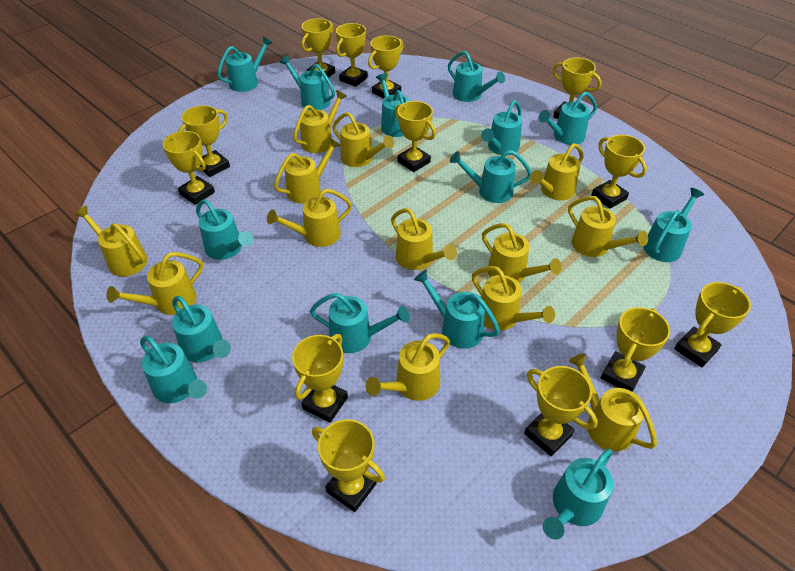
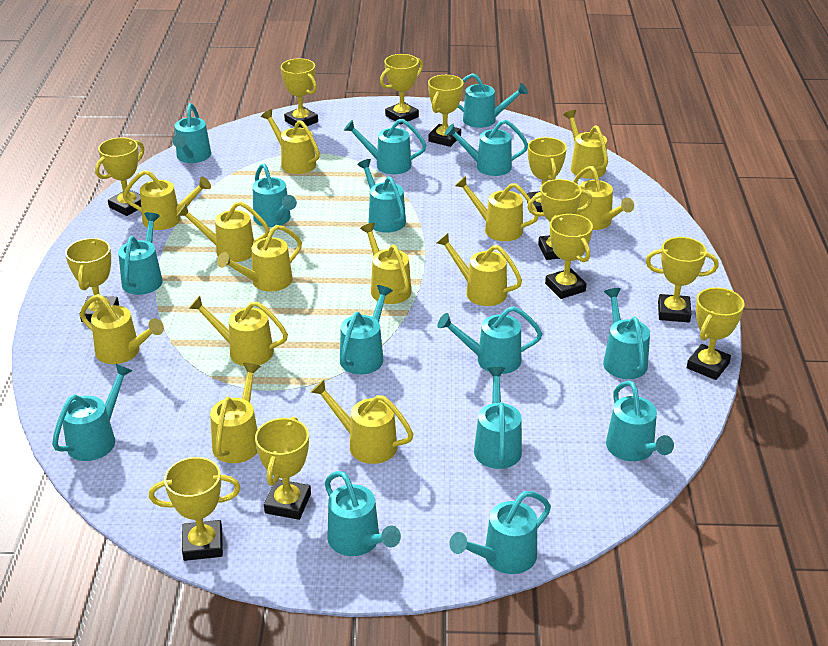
turquoise watering can: [140,336,207,403] [172,296,231,362] [196,199,253,260] [217,37,272,92] [279,55,335,110] [310,293,410,353] [376,73,410,137] [414,270,500,349] [448,51,505,102] [450,150,532,203] [481,100,522,155] [538,92,597,145] [543,449,613,540] [643,188,704,262] = 14 -> [52,364,133,461] [118,212,163,295] [172,103,211,163] [253,163,297,227] [325,471,401,556] [340,285,393,374] [344,119,426,174] [357,159,406,233] [437,306,542,374] [445,120,528,176] [449,491,551,574] [458,73,528,128] [474,367,522,469] [603,288,650,379] [606,381,674,461] = 15
yellow trophy: [163,131,215,205] [178,105,230,177] [292,334,348,423] [302,18,335,78] [312,419,385,512] [336,23,368,87] [368,35,404,99] [395,101,436,172] [524,366,598,456] [553,58,602,119] [591,135,647,209] [601,307,670,392] [674,282,751,367] = 13 -> [65,238,119,322] [95,137,144,216] [149,457,241,561] [255,417,311,520] [281,58,318,128] [380,54,423,124] [428,75,463,147] [526,137,567,212] [527,179,592,260] [545,214,593,299] [646,237,719,322] [687,288,745,380] = 12

